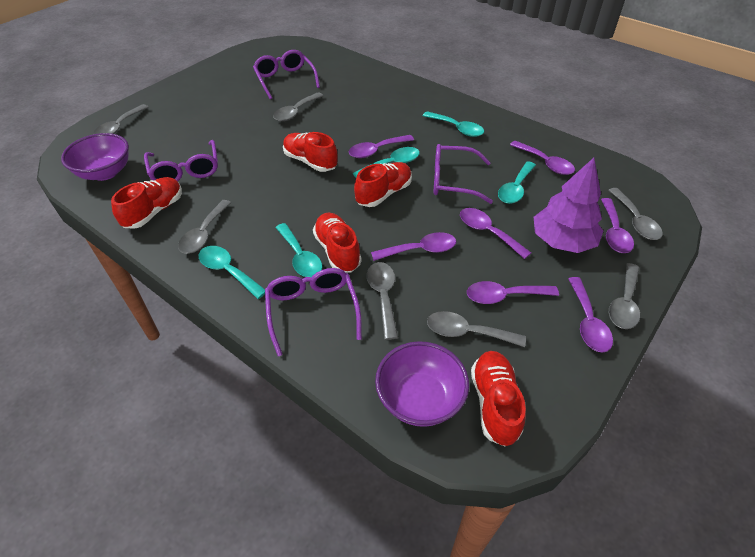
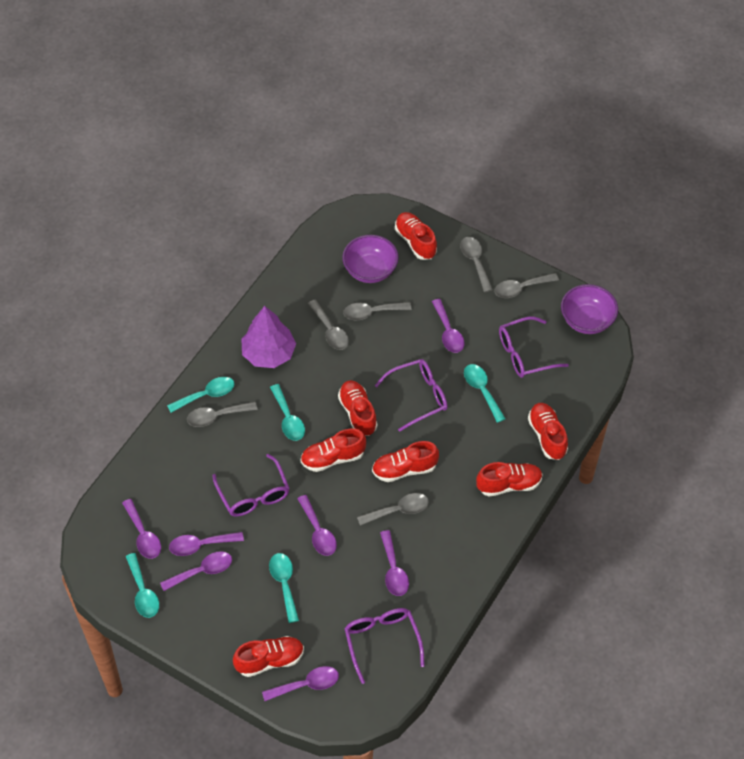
grey spoon: [93,104,149,134] [178,200,231,254] [273,92,324,121] [367,262,398,340] [427,311,526,347] [608,188,663,240] [609,263,640,329] = 7 -> [187,402,258,427] [308,300,349,350] [343,302,412,320] [357,493,429,526] [460,237,493,292] [494,273,559,298] = 6
red shoe: [111,177,182,229] [283,132,338,172] [313,213,362,272] [354,162,412,207] [471,351,526,446] = 5 -> [233,636,304,677] [301,429,366,472] [338,380,378,436] [372,441,439,482] [395,212,437,260] [476,462,543,496] [528,403,568,460] = 7

